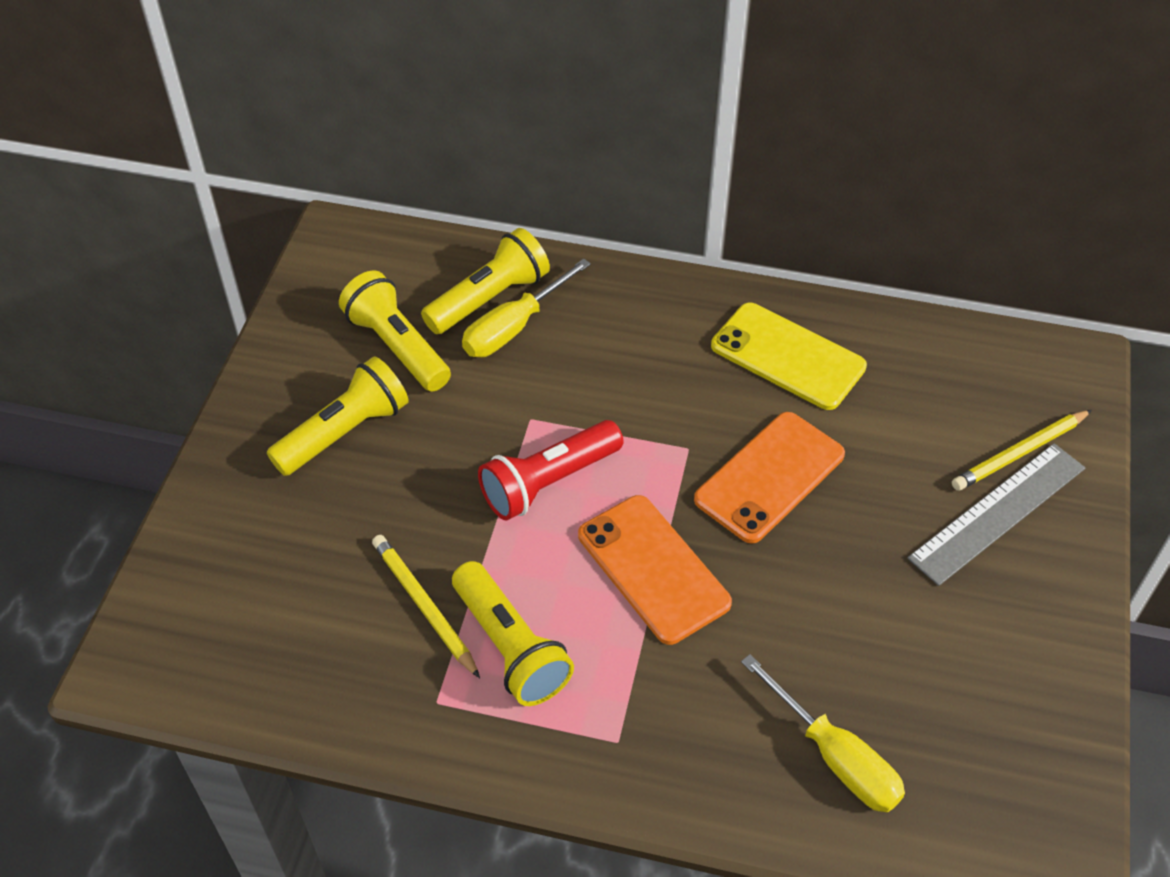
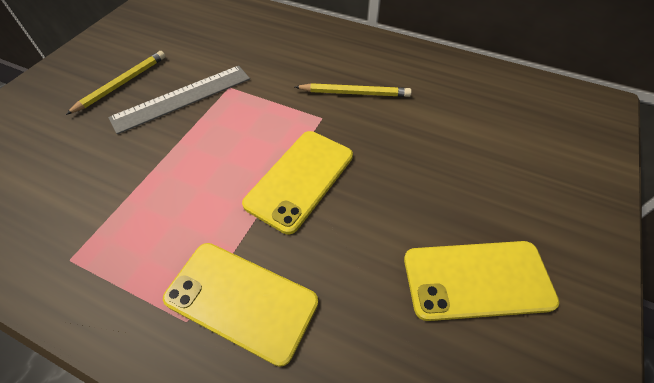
orange phone: [578,495,732,645] [694,412,845,544] = 2 -> none = 0
red flashlight: [478,420,623,520] = 1 -> none = 0
yellow flashlight: [267,357,409,476] [339,271,451,391] [421,228,550,334] [452,561,574,706] = 4 -> none = 0
yellow phone: [711,303,867,410] = 1 -> [163,243,318,367] [242,131,353,234] [404,241,559,321] = 3
yellow screwdriver: [462,258,591,357] [741,654,905,813] = 2 -> none = 0

